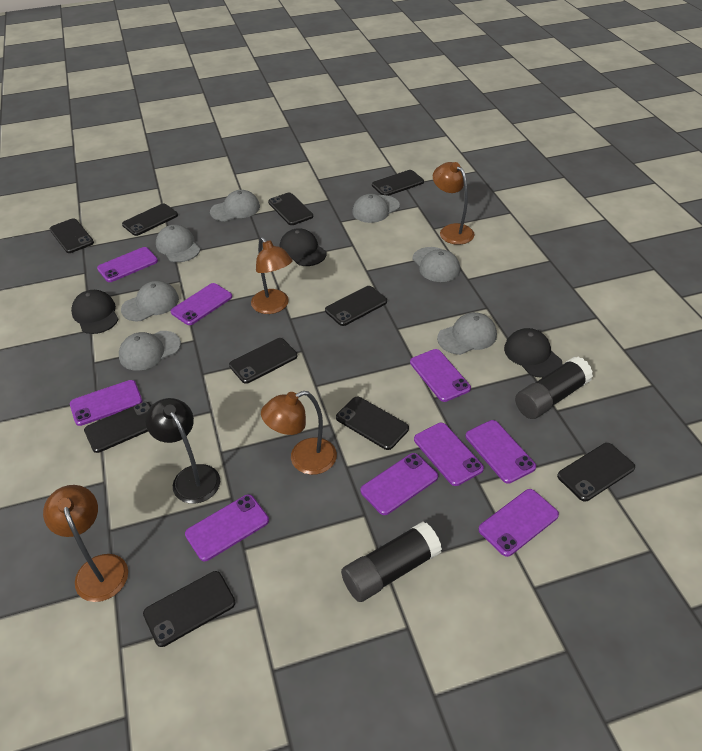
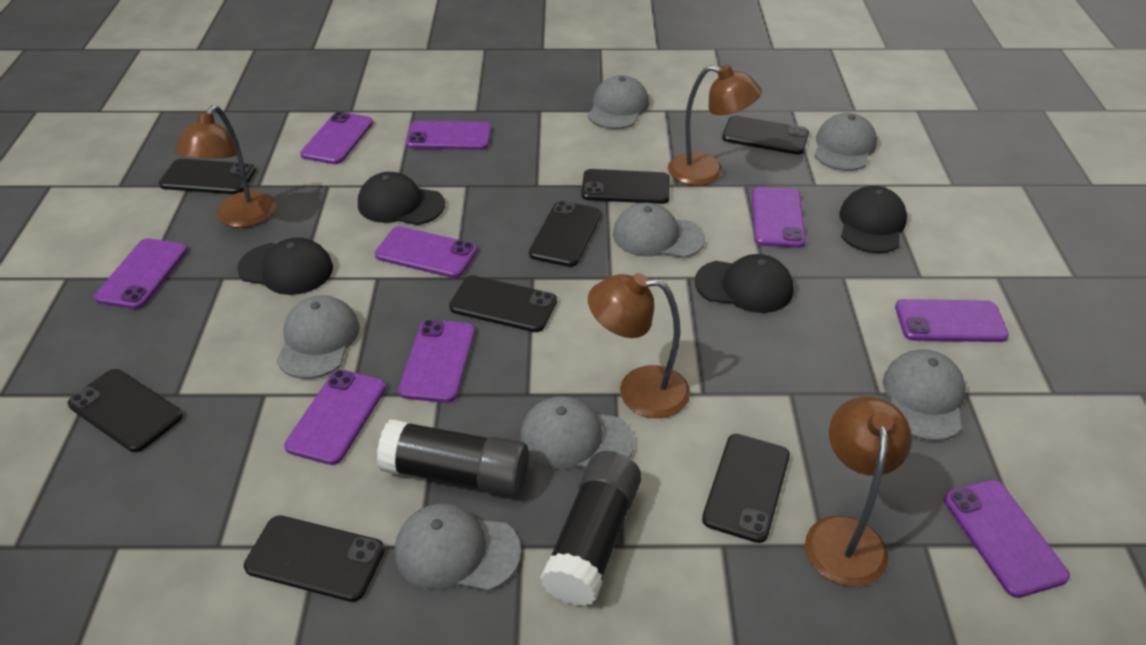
black cap: [71,290,119,334] [279,228,326,266] [504,328,562,378] = 3 -> [237,237,333,295] [358,172,445,225] [695,254,793,313] [839,186,907,253] = 4
black lamp: [145,398,220,504] = 1 -> none = 0
black phone: [50,218,94,253] [84,402,151,453] [122,204,178,236] [143,571,236,647] [229,338,297,384] [268,193,313,225] [325,286,387,326] [336,397,409,450] [372,170,424,196] [557,443,635,501] = 10 -> [68,369,183,452] [159,159,256,194] [244,515,385,602] [449,275,557,332] [529,201,601,267] [581,169,670,204] [702,434,790,543] [722,116,809,155] = 8

